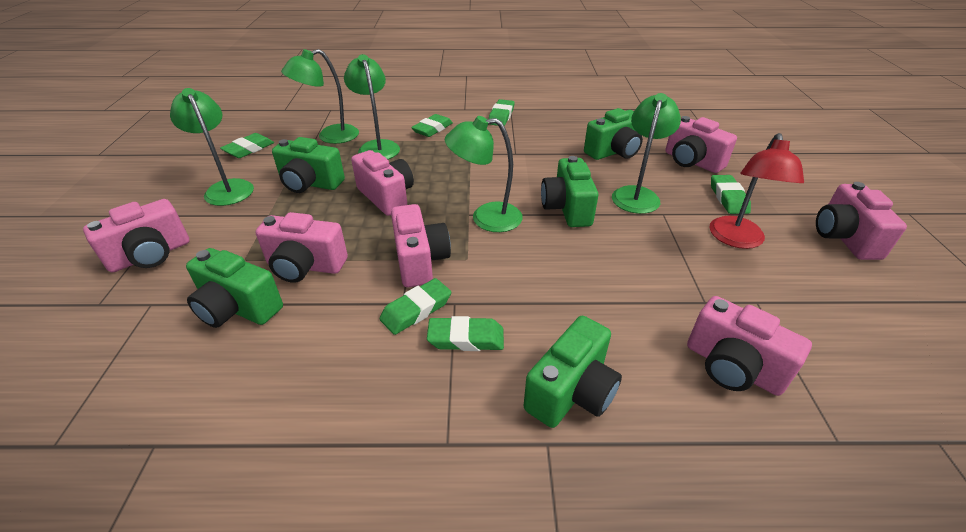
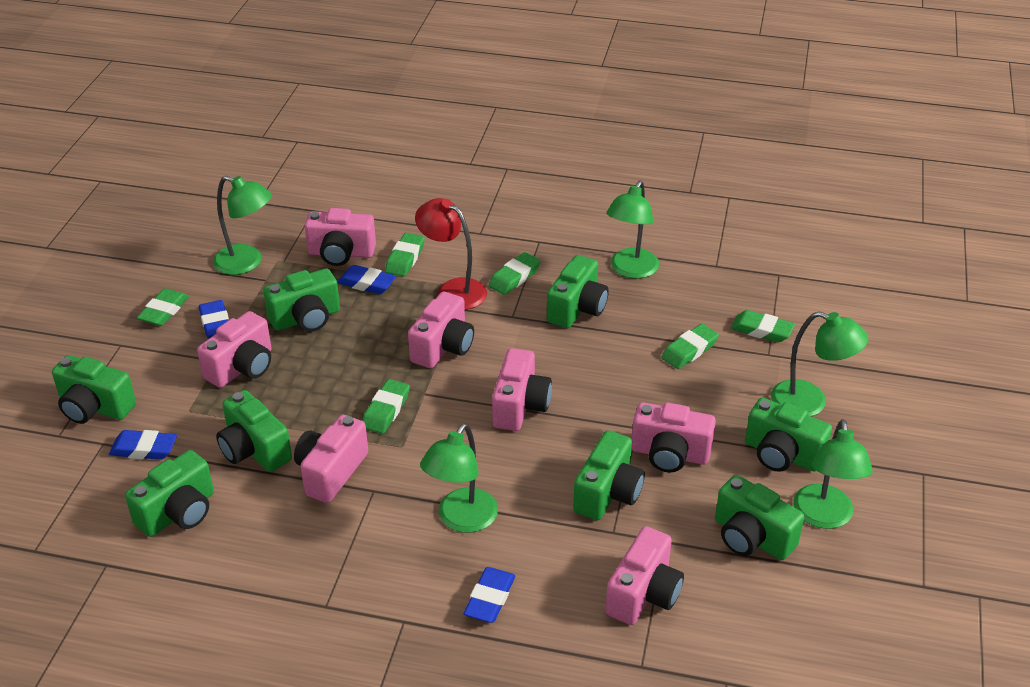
blue eraser: none = 0 -> [109,430,177,460] [199,300,229,338] [337,265,396,294] [464,567,515,623] = 4
green camera: [186,248,283,328] [272,137,345,193] [524,316,622,428] [541,156,598,227] [584,108,643,160] = 5 -> [52,355,136,424] [125,450,214,537] [216,390,292,472] [263,268,340,332] [547,255,609,328] [573,430,645,520] [715,475,804,560] [745,398,832,472] = 8

